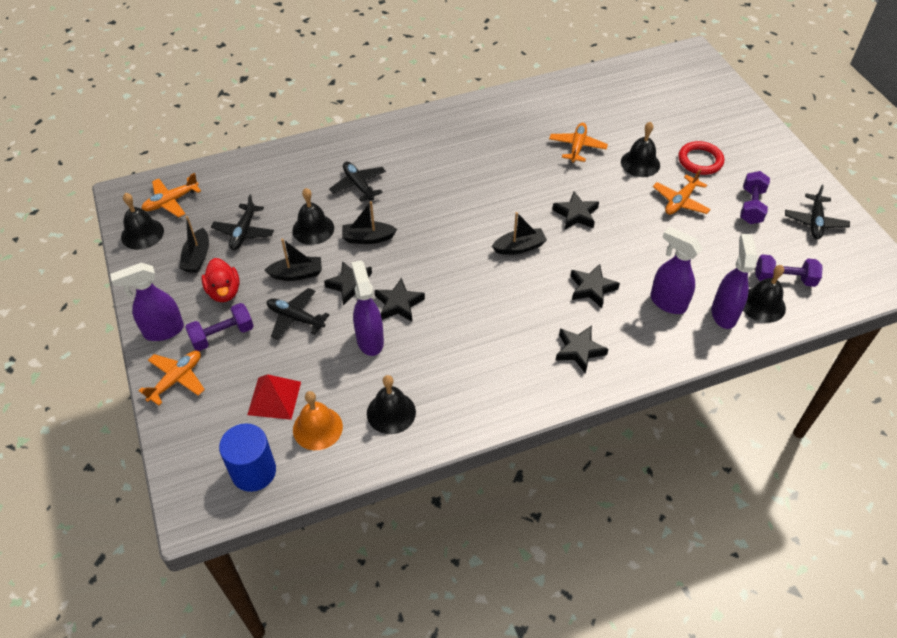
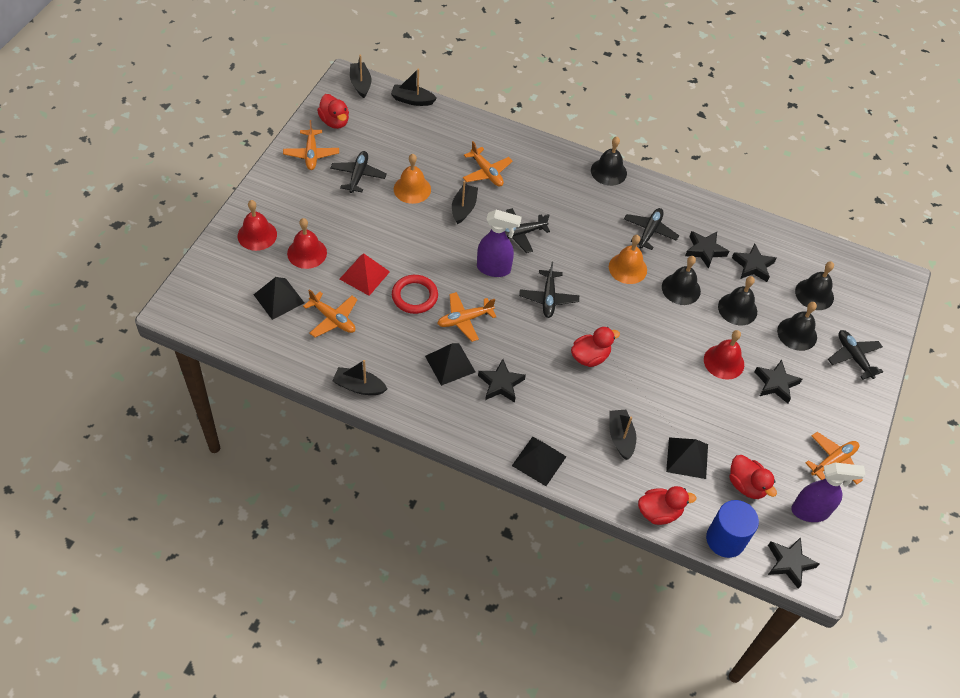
black boat: [179,216,209,273] [265,239,322,281] [342,201,397,244] [492,212,547,255] = 4 -> [332,360,387,395] [350,55,372,98] [391,68,437,106] [452,181,478,224] [609,410,637,460] = 5
black plane: [211,194,274,250] [267,288,329,340] [329,162,386,202] [785,185,850,239] = 4 -> [330,151,387,193] [505,208,550,253] [519,262,579,318] [624,208,679,250] [828,330,883,380] = 5
black pyramid: none = 0 -> [253,277,304,320] [425,343,475,386] [512,437,566,486] [666,437,708,479] = 4
orange bell: [293,391,343,450] = 1 -> [394,154,431,204] [609,235,647,284] = 2
orange plane: [138,351,205,406] [141,173,201,218] [549,123,608,163] [653,169,711,215] = 4 -> [283,120,339,170] [303,289,358,337] [437,292,496,342] [463,141,513,187] [805,432,863,484] = 5
purple dumbbell: [185,303,254,351] [740,171,770,224] [755,254,823,287] = 3 -> none = 0
purple spray bottle: [110,263,184,341] [351,260,384,356] [650,227,702,314] [711,234,757,329] = 4 -> [477,210,522,277] [791,462,866,522] = 2
red bell: none = 0 -> [238,200,277,251] [287,218,327,269] [704,330,744,380] = 3
red duck: [201,258,240,302] = 1 -> [317,94,349,129] [571,327,620,367] [638,486,696,525] [729,455,777,499] = 4

